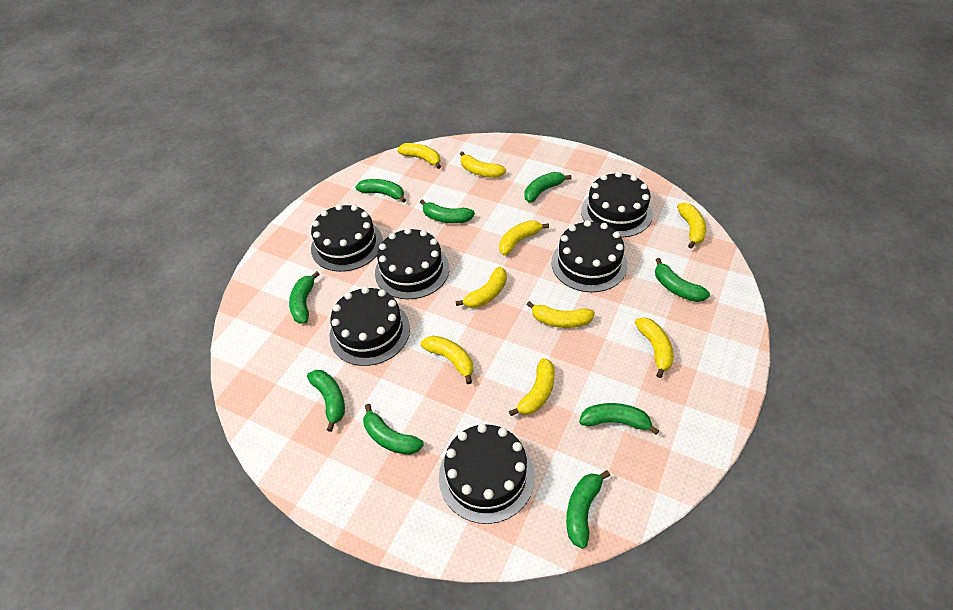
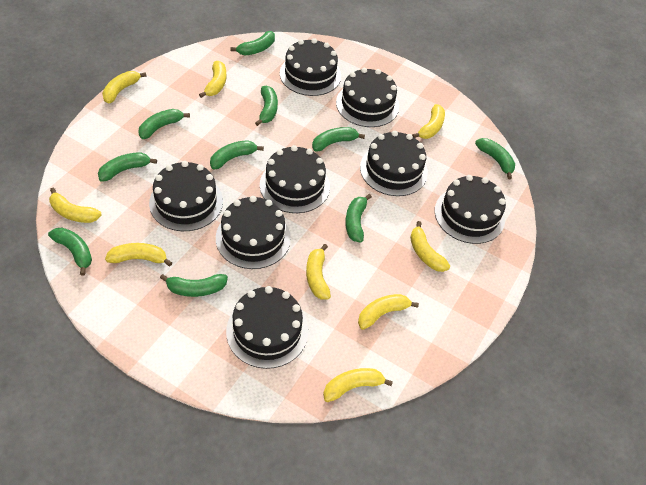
black cake: [311,204,383,272] [330,287,410,366] [375,228,449,299] [439,424,535,524] [551,220,628,292] [581,172,653,238] = 6 -> [149,161,223,231] [216,196,291,269] [226,286,308,369] [260,145,330,213] [280,38,341,96] [336,68,399,127] [360,131,428,196] [435,175,506,244] = 8
green banana: [289,271,320,323] [307,370,345,432] [355,179,406,203] [363,404,424,455] [420,199,475,223] [525,172,572,203] [566,470,610,549] [579,403,659,435] [655,258,710,302] = 9 -> [48,228,92,276] [98,152,157,182] [138,109,190,139] [160,274,228,297] [210,140,264,170] [230,31,275,55] [255,86,278,126] [312,127,365,151] [345,194,372,242] [475,138,515,179] = 10

